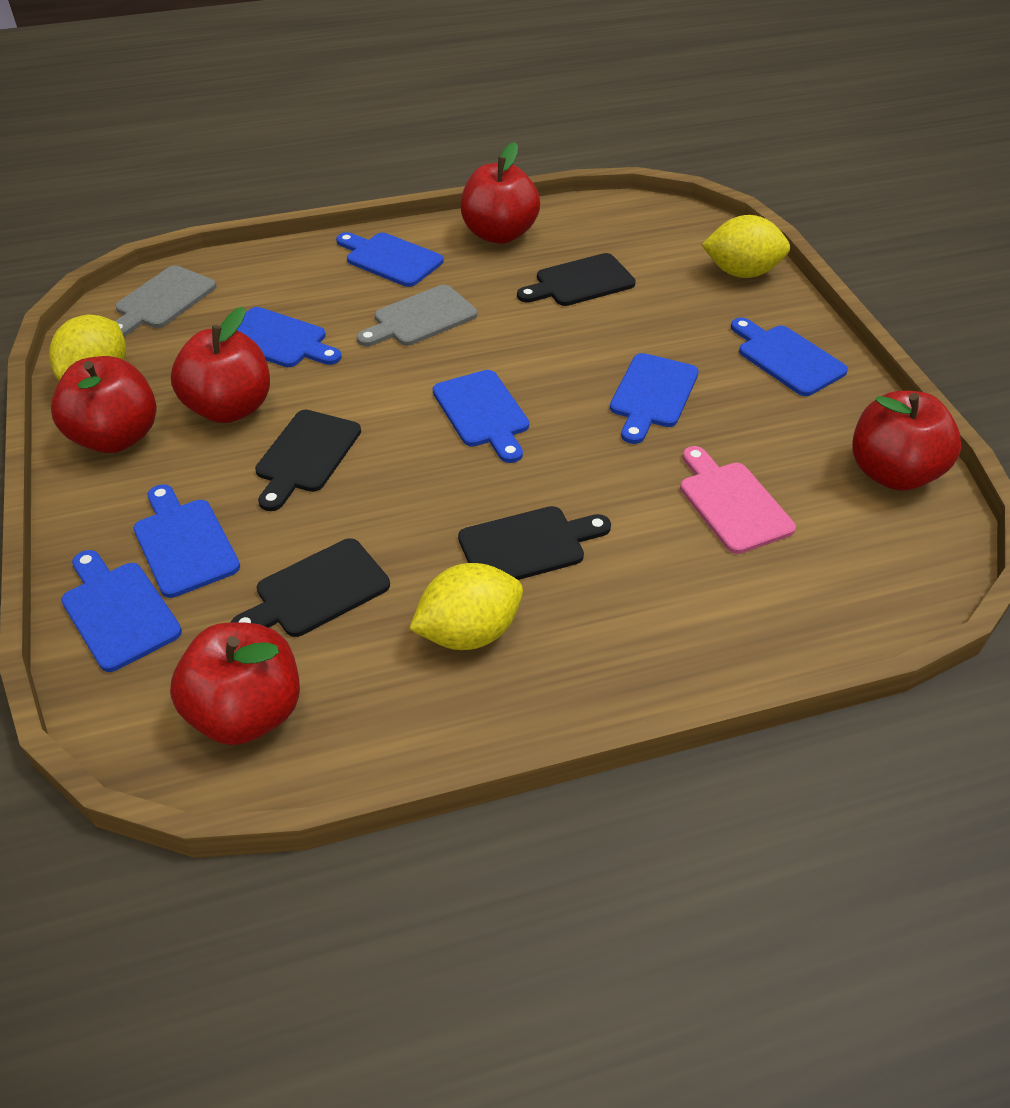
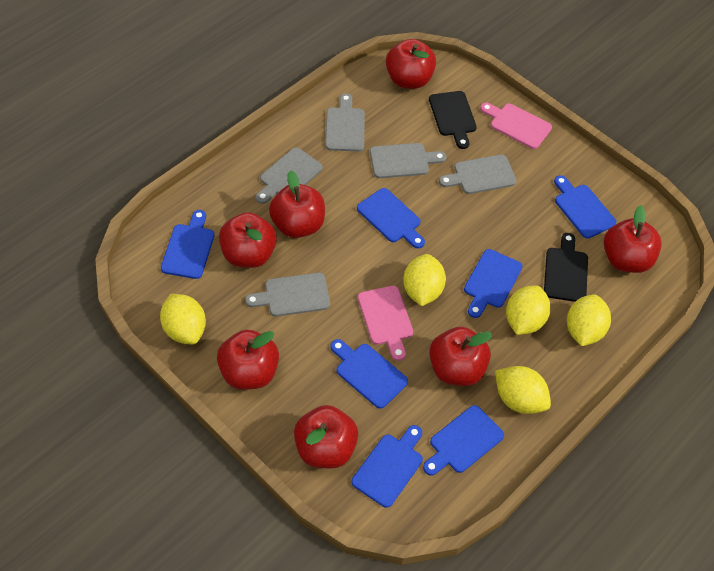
black cutting board: [231,538,390,637] [255,410,361,511] [458,506,611,580] [517,253,636,306] = 4 -> [429,91,477,149] [544,233,588,302] = 2
grey cutting board: [115,265,216,337] [357,285,477,346] = 2 -> [245,273,330,317] [256,148,323,204] [325,93,365,152] [370,143,446,178] [439,155,517,194] = 5
pink cutting board: [680,446,796,554] = 1 -> [358,286,413,361] [480,103,552,149] = 2
red apple: [51,356,156,453] [170,622,300,745] [171,307,270,423] [461,142,540,244] [852,391,961,491] = 5 -> [217,330,279,390] [219,212,277,268] [269,170,325,238] [294,405,358,468] [386,39,436,89] [429,327,492,386] [604,205,662,273] = 7
yellow lemon: [49,314,126,381] [409,563,523,650] [702,215,790,278] = 3 -> [160,294,206,344] [403,254,446,306] [495,366,551,414] [506,286,550,335] [567,294,611,346] = 5

